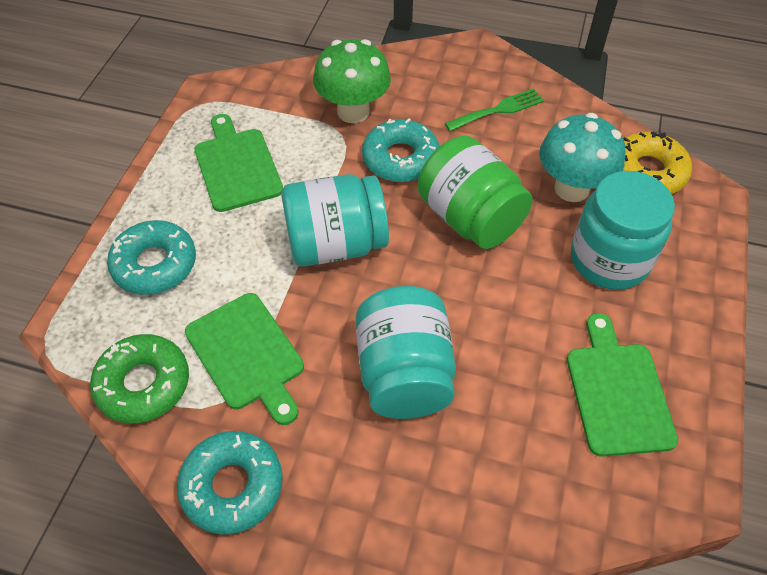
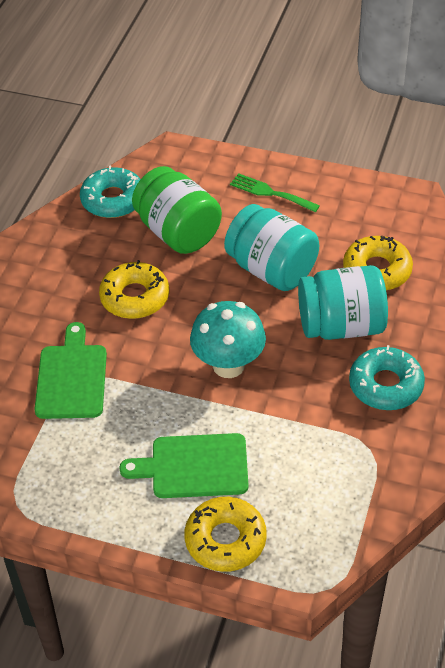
green cutting board: [185,293,304,425] [195,114,283,212] [567,313,678,457] = 3 -> [34,322,107,419] [119,433,249,498] = 2
green donut: [90,334,189,424] = 1 -> none = 0
green mushroom: [313,39,391,123] = 1 -> none = 0
turquoise donut: [107,220,196,295] [177,431,283,534] [362,119,440,182] = 3 -> [80,165,141,218] [349,345,425,410] = 2
turquoise jar: [281,174,389,267] [356,286,456,419] [571,171,675,290] = 3 -> [224,204,319,291] [298,265,388,340] = 2
yellow donut: [623,132,692,194] = 1 -> [99,260,169,319] [184,497,267,572] [343,236,413,290] = 3

